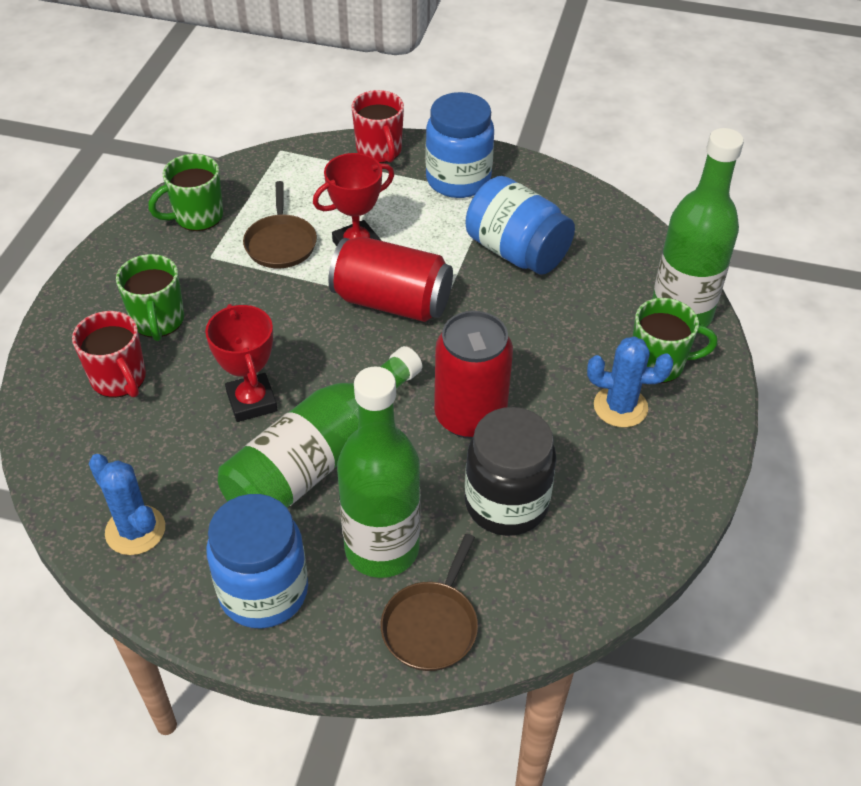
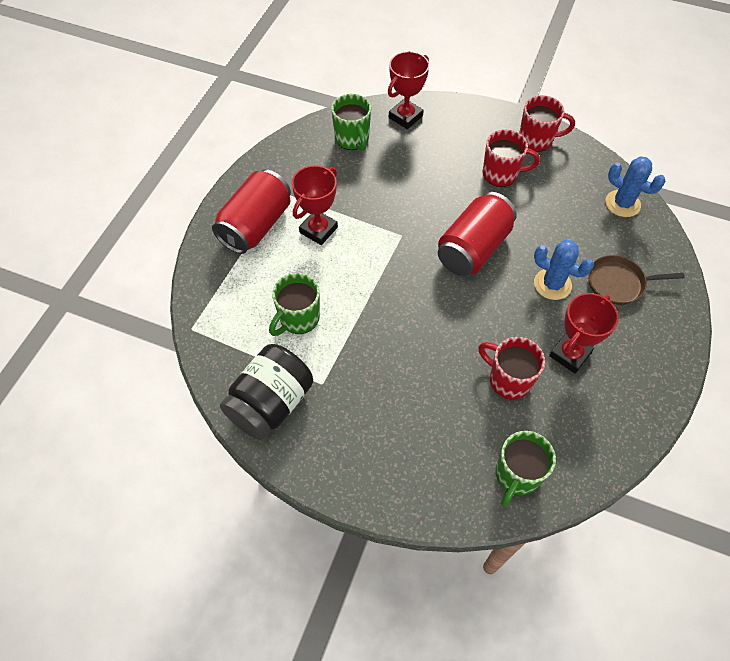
blue jar: [206,494,308,629] [425,92,494,198] [466,176,575,275] = 3 -> none = 0
brown pan: [243,181,317,268] [381,533,478,671] = 2 -> [588,255,685,305] = 1
green bottle: [218,346,422,508] [337,367,420,578] [652,128,744,327] = 3 -> none = 0
red mug: [72,311,146,398] [352,90,404,163] = 2 -> [479,337,545,399] [483,129,540,187] [519,95,575,152] = 3
red trophy: [205,304,277,422] [313,153,394,246] = 2 -> [292,165,338,245] [388,51,429,129] [549,293,619,374] = 3

